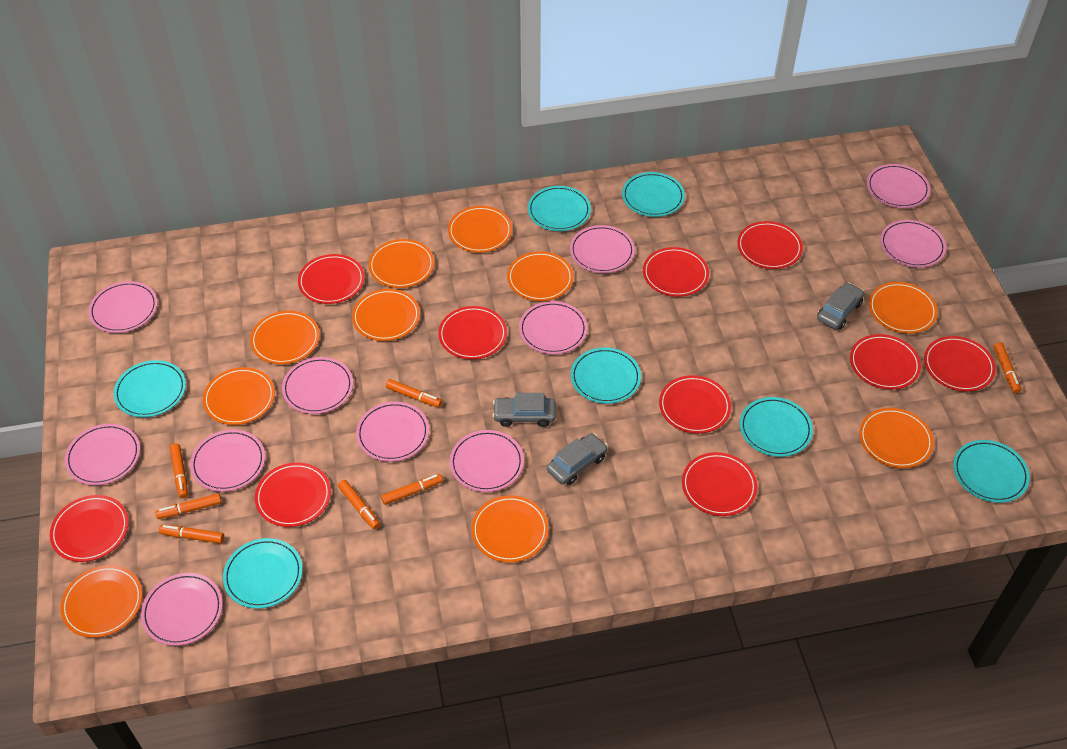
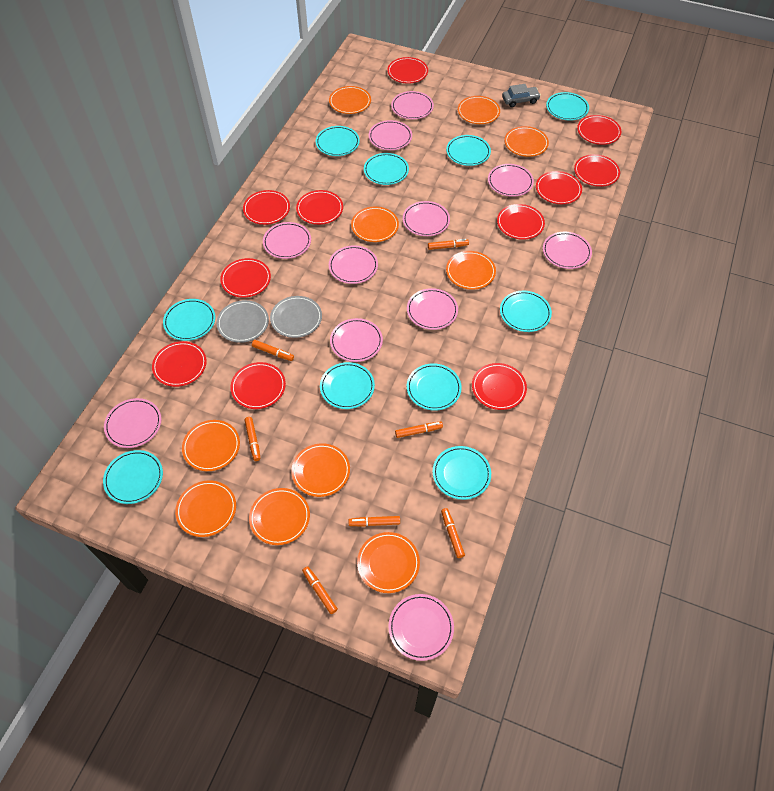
grey car: [493,393,556,427] [547,433,608,485] [817,282,864,329] = 3 -> [502,84,541,107] = 1
grey plate: none = 0 -> [216,300,269,343] [270,296,322,338] = 2
red plate: [50,495,129,562] [255,462,331,527] [298,254,365,304] [438,306,507,359] [643,247,709,297] [659,375,731,434] [682,452,757,516] [737,221,803,269] [850,334,921,390] [924,336,996,392] = 10 -> [152,341,207,387] [220,258,271,298] [230,362,286,409] [243,190,290,225] [296,190,343,225] [387,57,428,84] [472,363,527,410] [497,204,545,240] [536,171,582,204] [574,154,620,187] [577,115,621,145] = 11
turquoise plate: [113,360,186,417] [223,538,303,609] [528,186,591,231] [571,348,641,404] [622,172,685,217] [740,397,813,457] [953,440,1030,503] = 7 -> [103,450,163,504] [163,299,215,341] [316,126,360,156] [320,362,375,409] [364,153,409,185] [407,363,462,411] [433,446,491,500] [446,135,491,166] [500,291,552,332] [546,92,589,121] = 10

